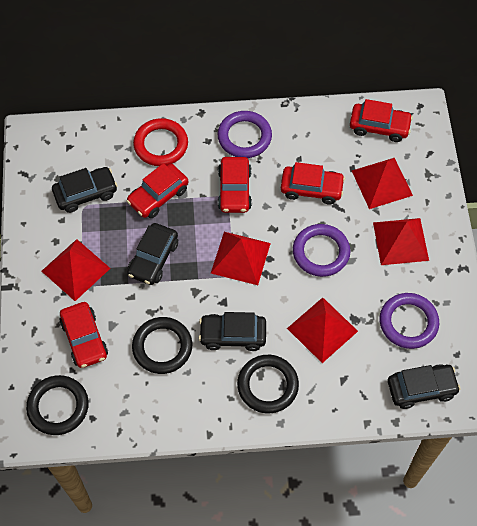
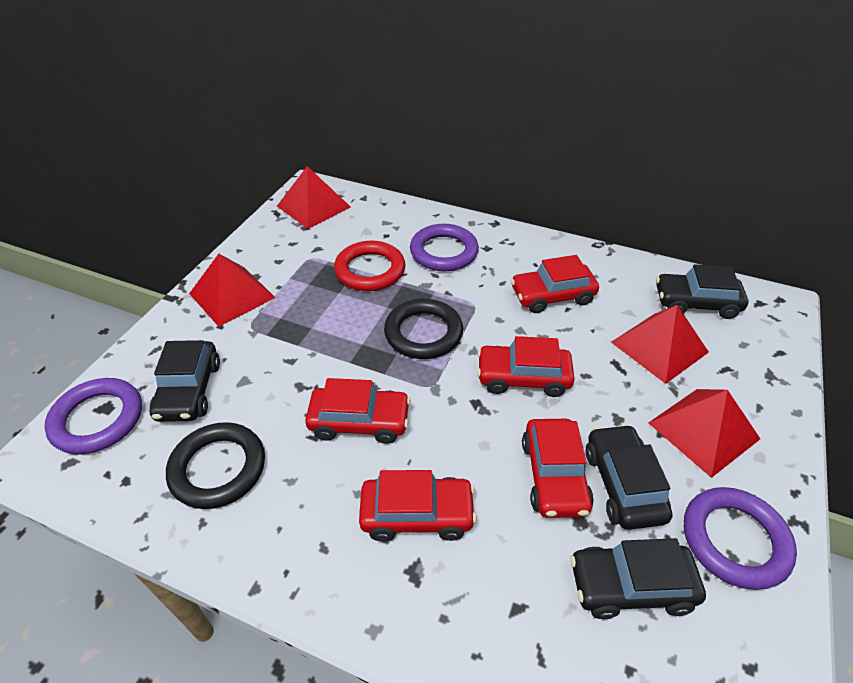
black ring: [26,375,89,435] [132,317,192,374] [237,355,299,413] = 3 -> [166,422,265,509] [384,299,463,359] = 2
red pyramid: [42,239,111,301] [211,232,271,285] [287,298,358,363] [352,158,413,209] [373,218,429,265] = 5 -> [189,254,275,327] [277,166,351,229] [611,305,709,384] [648,389,760,478] = 4

